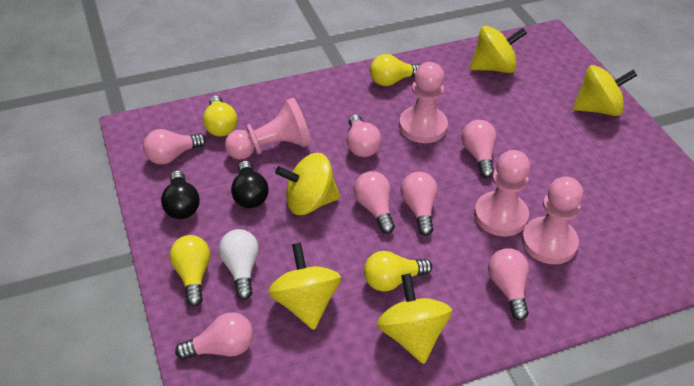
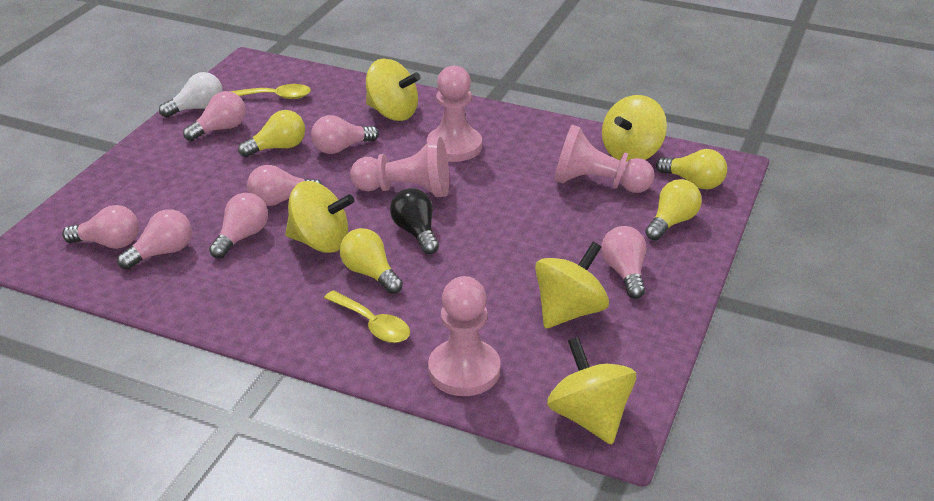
black light bulb: [161,170,200,219] [231,161,269,208] = 2 -> [390,188,439,254] = 1
yellow spoon: none = 0 -> [230,84,311,99] [324,290,410,343] = 2

